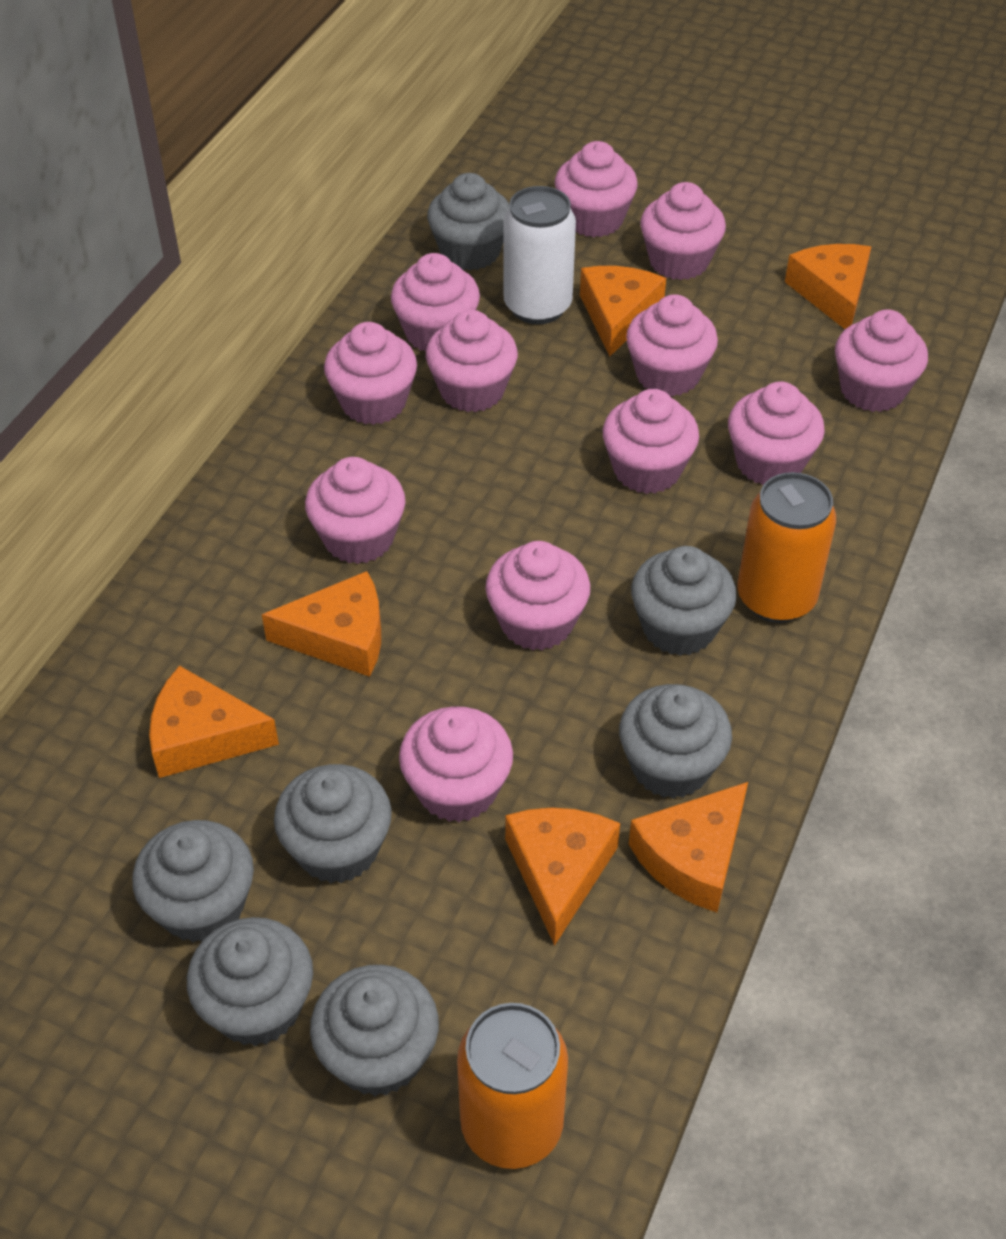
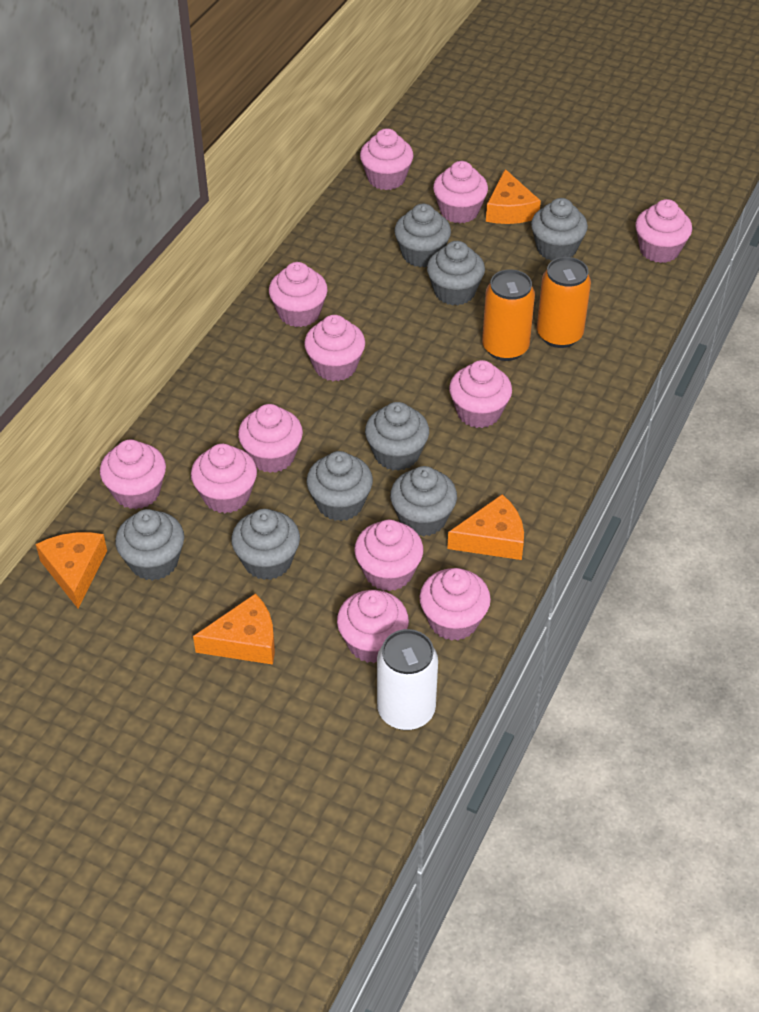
grey cupcake: [132,820,254,943] [187,917,313,1046] [274,764,392,883] [310,965,439,1096] [427,173,510,270] [619,684,732,799] [631,546,737,656] = 7 -> [115,509,184,581] [231,509,300,580] [306,451,373,521] [365,402,429,471] [390,466,457,537] [394,204,451,267] [427,241,485,306] [531,198,588,261] = 8
orange cheese: [149,666,279,778] [262,571,381,677] [505,808,620,946] [580,266,666,356] [629,782,748,912] [785,244,871,329] = 6 -> [36,532,107,609] [193,593,275,665] [447,494,524,560] [486,169,541,224] = 4

